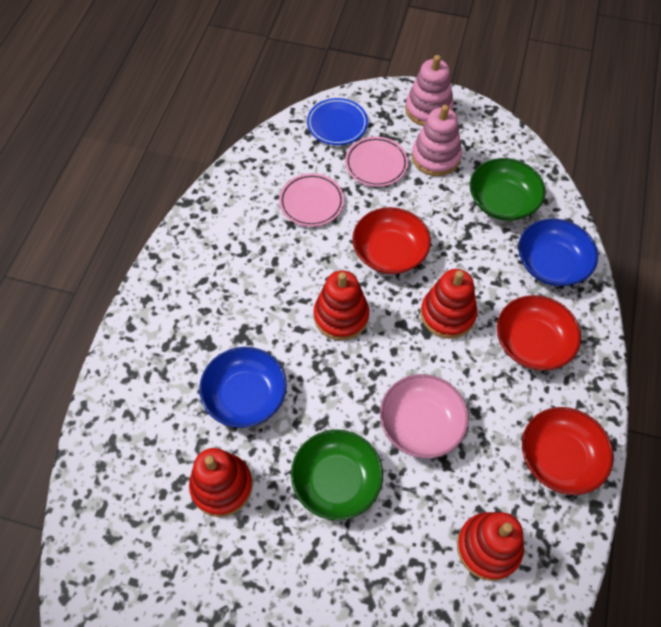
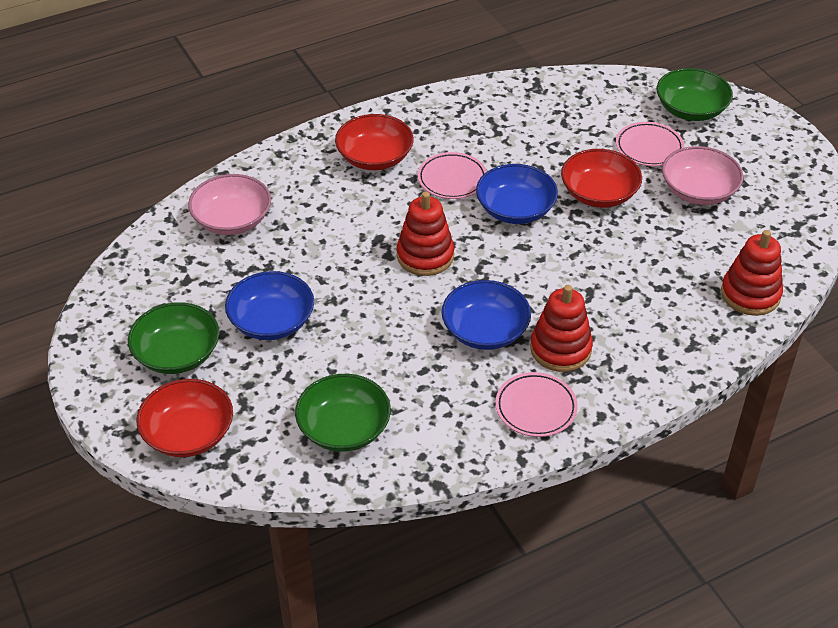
blue bowl: [199,347,287,428] [518,219,598,286] = 2 -> [225,271,314,340] [442,280,531,350] [476,164,558,224] = 3
blue plate: [307,98,368,145] = 1 -> none = 0
green bowl: [291,429,383,520] [470,158,546,221] = 2 -> [128,302,219,374] [295,374,391,452] [657,68,733,121] = 3
pink bowl: [380,374,469,458] = 1 -> [188,174,271,235] [662,146,743,205] = 2
pink plate: [279,173,344,227] [345,136,408,187] = 2 -> [418,152,487,199] [495,372,578,437] [616,122,684,166] = 3
pink stacking toy: [405,55,454,126] [412,105,462,176] = 2 -> none = 0
red stacking toy: [189,448,253,517] [314,271,369,340] [420,269,477,339] [457,512,524,581] = 4 -> [397,191,454,276] [530,285,593,372] [721,230,783,316] = 3

